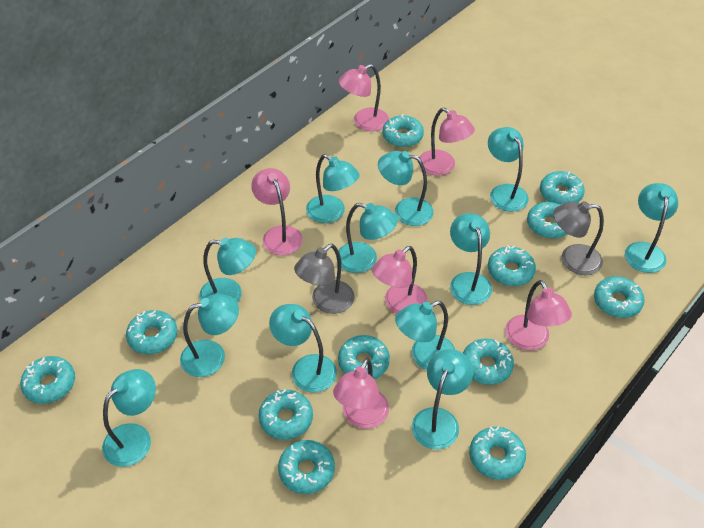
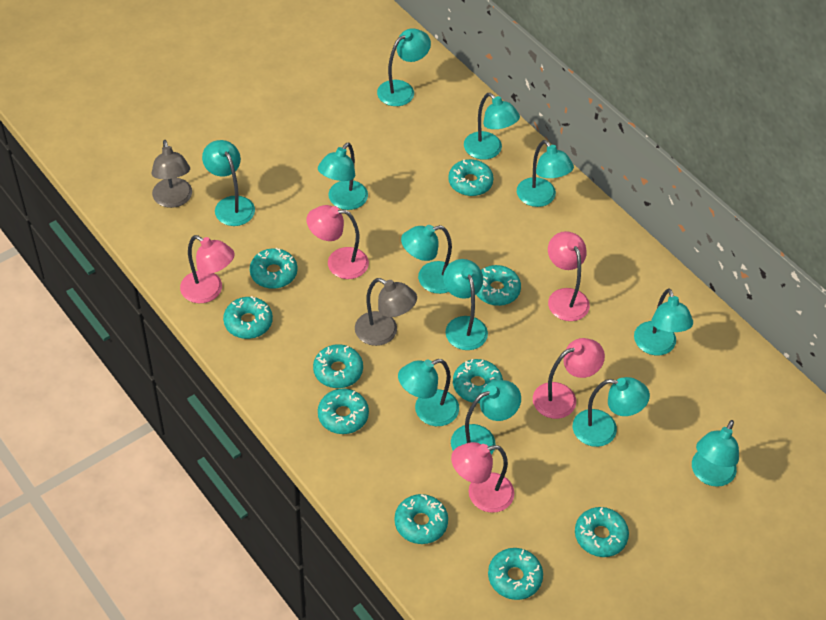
pink lamp: [251,168,303,256] [333,358,389,429] [339,64,389,131] [372,246,427,314] [418,108,475,176] [505,280,572,350] = 6 -> [180,235,235,303] [307,205,369,279] [451,442,514,513] [533,338,605,419] [548,231,590,321] = 5
turquoise donut: [20,356,75,404] [126,310,177,354] [258,390,313,440] [278,440,335,494] [338,335,390,379] [382,114,424,147] [463,338,514,385] [469,427,526,480] [488,245,536,286] [527,202,567,239] [540,171,585,205] [594,276,645,318] = 12 -> [223,296,273,339] [250,248,297,289] [313,344,363,388] [318,389,369,434] [394,494,448,544] [448,159,494,196] [453,359,503,403] [476,265,521,306] [488,548,543,600] [575,507,629,557] = 10

